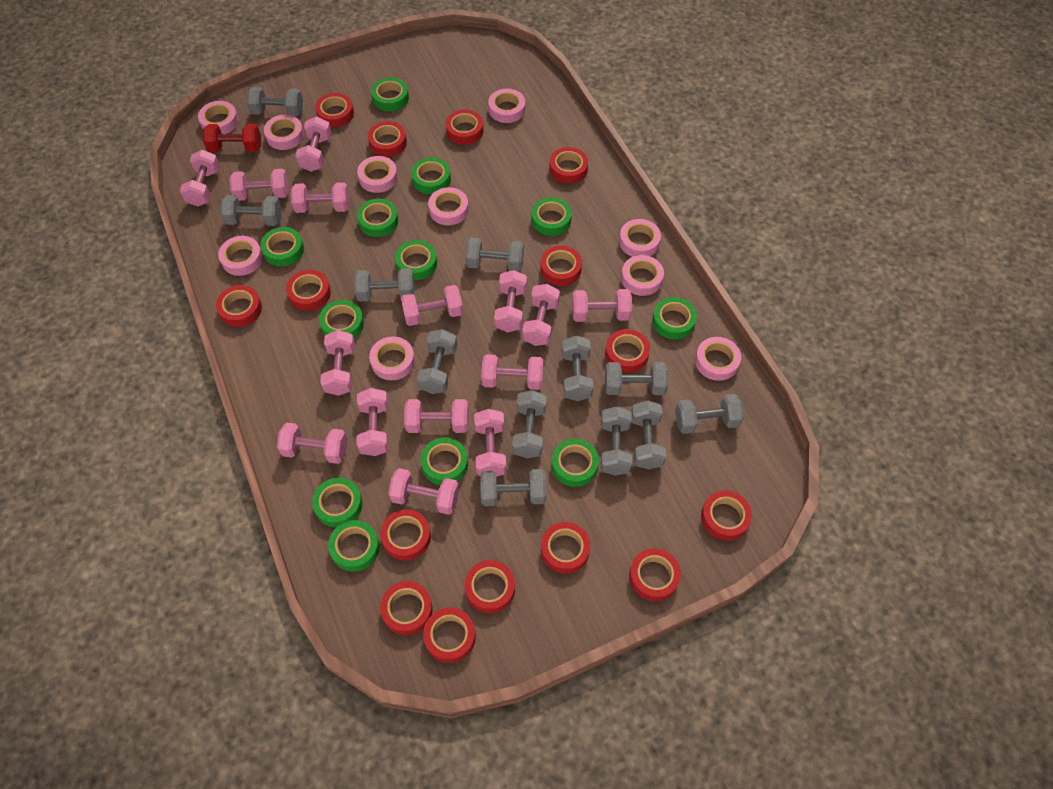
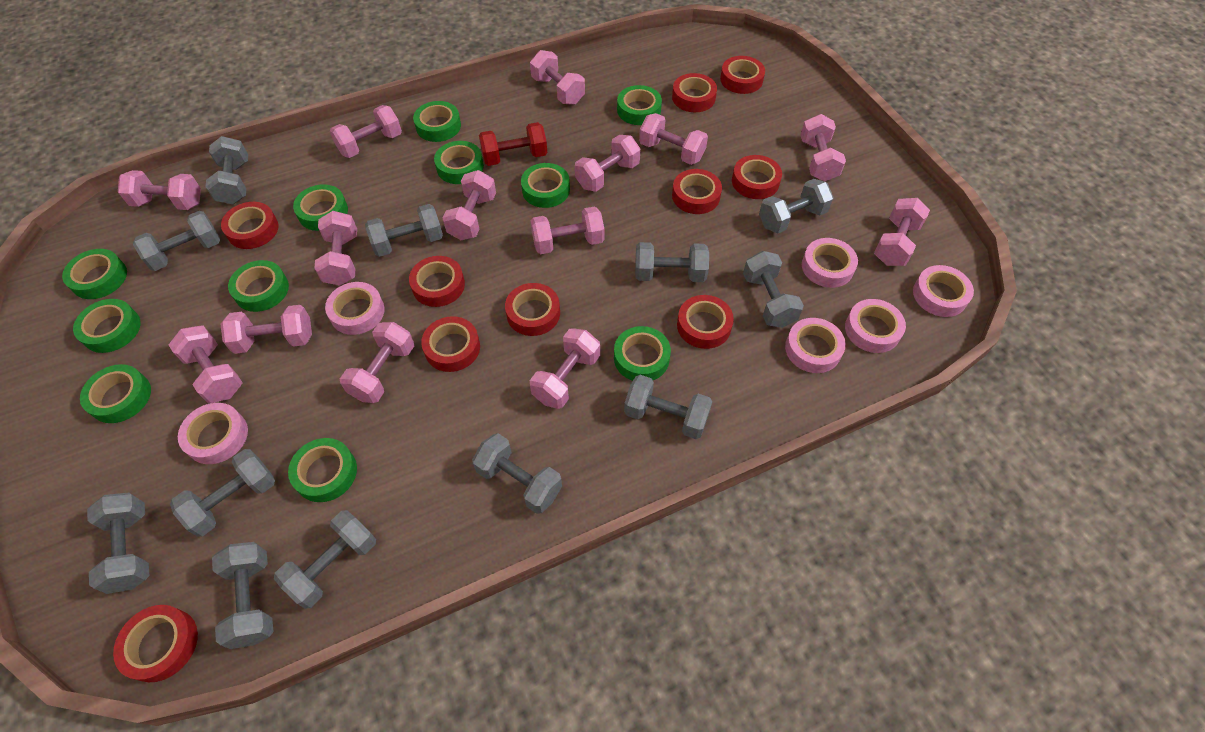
green tape: [260,227,304,267] [312,478,363,527] [319,300,364,338] [328,520,380,572] [357,199,398,237] [371,77,409,111] [395,240,437,280] [411,157,451,194] [420,437,468,485] [532,197,572,236] [552,439,599,487] [652,297,697,339] = 12 -> [62,249,127,299] [73,299,141,353] [80,364,151,423] [228,260,289,312] [288,438,357,502] [293,184,348,231] [413,101,461,142] [434,141,484,184] [521,163,570,208] [614,326,671,381] [617,85,662,125] = 11
pink dumbbell: [180,150,220,206] [229,169,289,201] [277,423,347,464] [291,182,349,213] [295,116,332,172] [320,330,355,396] [357,388,389,456] [388,468,459,515] [401,285,463,326] [404,399,469,433] [474,409,507,477] [481,354,543,390] [494,270,527,332] [522,284,560,346] [572,289,632,322] = 15 -> [118,170,201,210] [169,326,243,403] [220,305,312,354] [314,211,357,286] [330,105,402,158] [340,322,414,403] [442,170,496,240] [530,50,585,105] [530,207,605,254] [530,328,600,409] [575,135,641,192] [639,113,708,165] [800,114,846,181] [874,198,930,266] = 14
pink tape: [198,101,239,134] [218,236,263,276] [264,115,304,150] [357,156,398,193] [369,337,415,380] [428,187,469,225] [488,89,525,123] [619,219,661,257] [621,255,664,296] [695,337,741,381] = 10 -> [178,403,248,464] [325,282,385,335] [785,318,846,373] [802,238,858,288] [845,299,906,353] [913,265,974,317] = 6
red tape: [216,285,262,327] [286,270,331,311] [315,93,354,128] [368,121,407,157] [380,581,433,635] [381,509,431,561] [423,608,476,663] [446,109,484,145] [464,560,515,613] [540,246,582,286] [541,522,590,574] [549,147,588,184] [605,329,650,373] [629,548,681,601] [701,490,752,541] = 15 -> [113,605,198,682] [221,202,279,249] [409,256,465,307] [421,316,480,372] [505,283,560,336] [672,73,717,112] [672,169,722,214] [677,295,734,349] [720,56,765,94] [732,155,782,199] = 10

